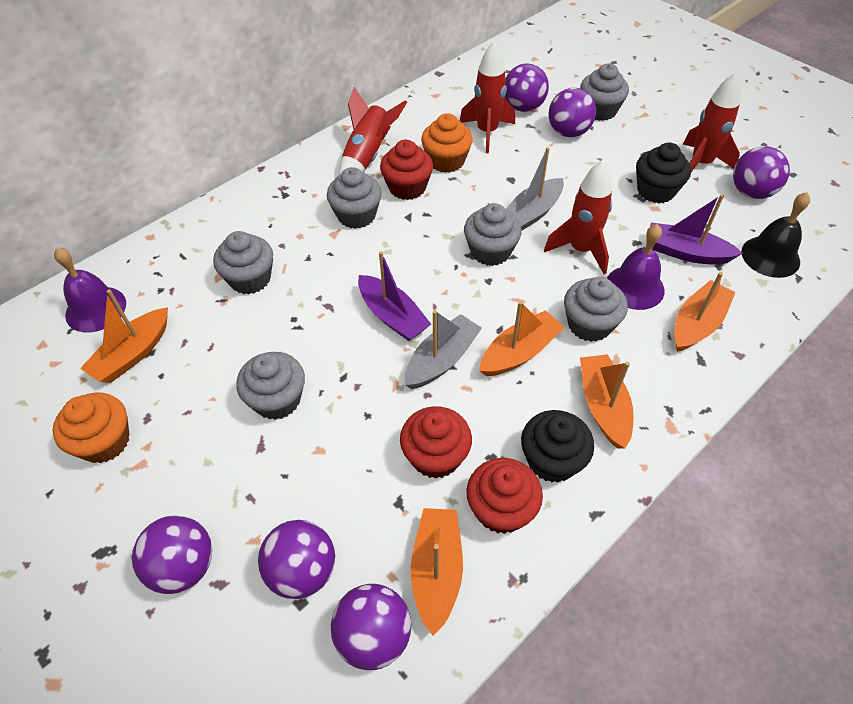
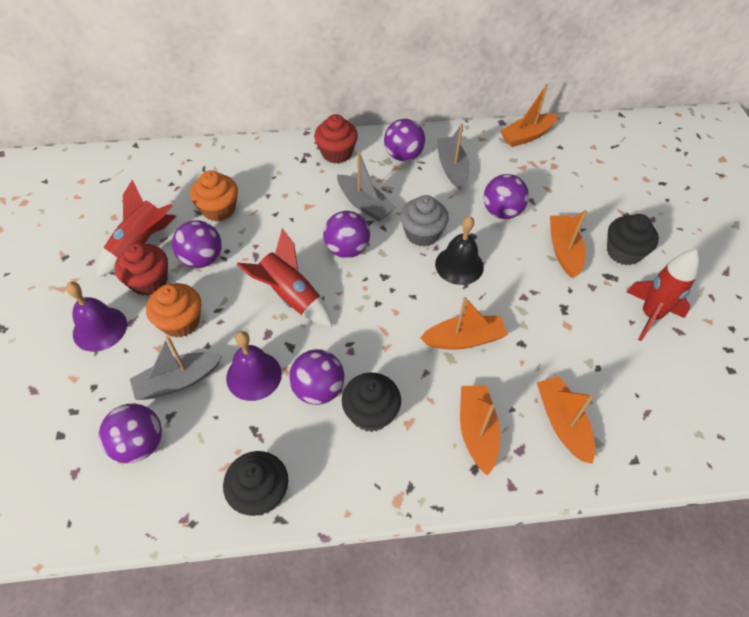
black cupcake: [521,410,594,483] [636,143,691,203] = 2 -> [223,451,289,516] [342,373,401,432] [607,214,659,265] = 3
grey boat: [404,310,482,389] [506,147,564,231] = 2 -> [130,336,222,400] [337,151,396,221] [437,124,470,190] = 3
grey cupcake: [213,231,273,294] [236,352,305,420] [327,167,382,229] [464,203,522,266] [564,277,628,342] [580,64,629,121] = 6 -> [400,195,449,247] = 1
purple boat: [358,251,431,341] [650,194,743,265] = 2 -> none = 0
red cupcake: [380,140,433,200] [400,406,472,479] [466,458,543,534] = 3 -> [115,243,168,296] [314,114,358,164] = 2
red rocket: [339,87,407,175] [460,41,515,153] [544,160,612,274] [683,72,741,172] = 4 -> [96,179,176,278] [236,229,332,327] [626,249,700,341] = 3

